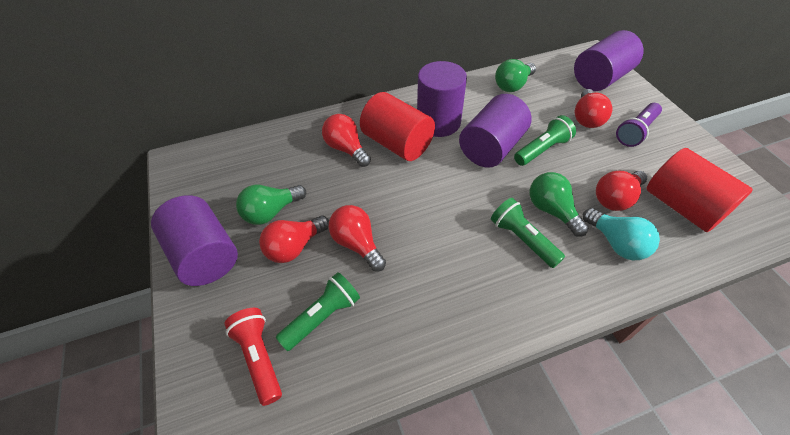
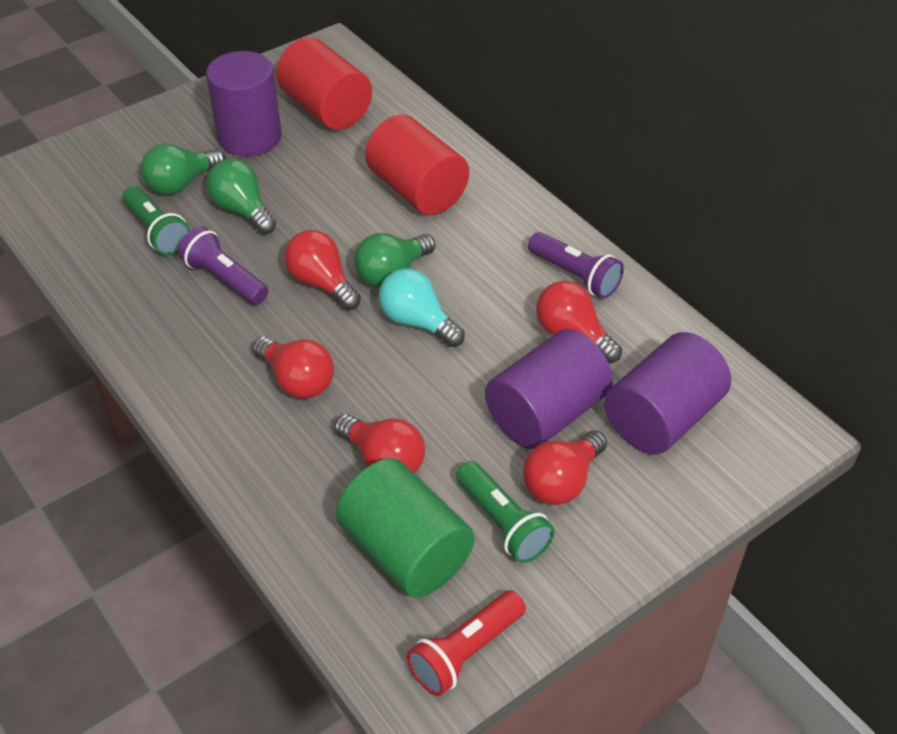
green cylinder: none = 0 -> [336,458,475,598] = 1
green flashlight: [276,272,360,351] [491,198,565,268] [514,115,576,166] = 3 -> [123,186,190,256] [456,461,555,563] = 2
purple cylinder: [151,195,238,286] [417,61,467,137] [459,94,532,168] [574,30,643,91] = 4 -> [206,51,282,156] [485,329,613,449] [604,332,731,455] = 3
purple flashlight: [616,103,662,147] = 1 -> [178,226,269,305] [528,232,624,298] = 2

